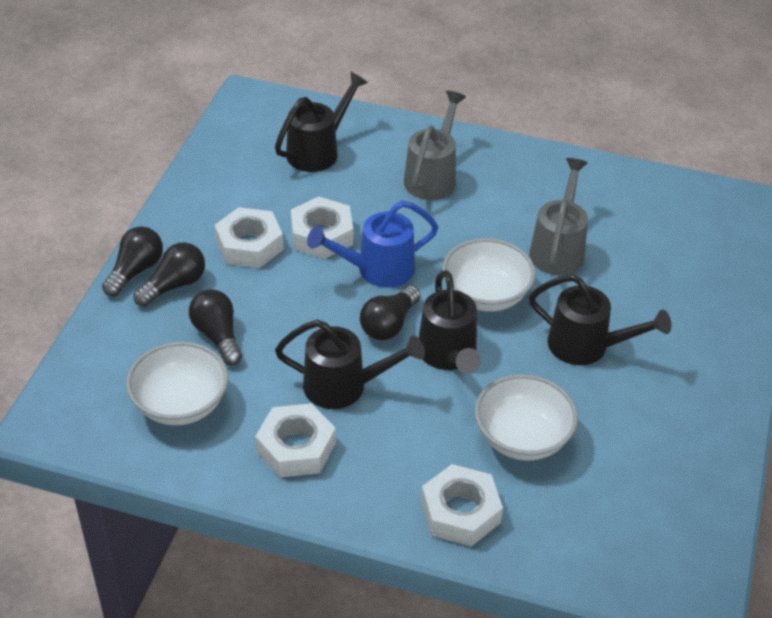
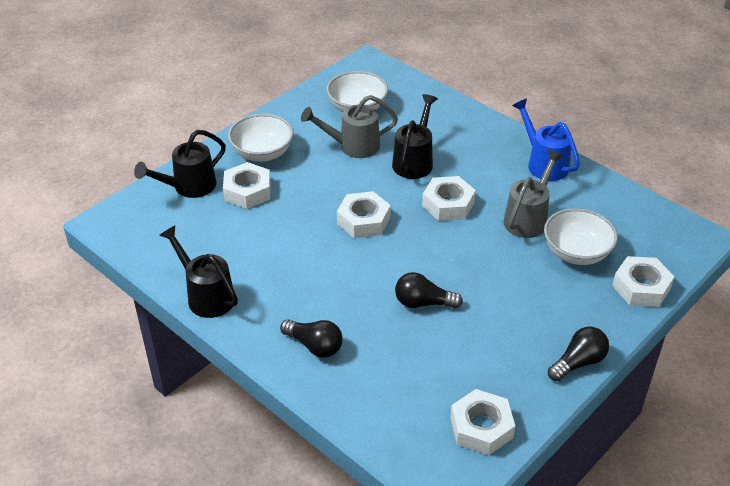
black light bulb: [102,226,163,296] [134,242,205,307] [189,290,242,365] [360,286,421,340] = 4 -> [280,319,343,358] [395,272,463,308] [548,327,609,381] = 3
black watering can: [275,72,368,172] [275,320,425,409] [419,270,481,374] [529,275,672,365] = 4 -> [134,130,226,198] [159,226,238,318] [392,94,438,179] = 3
white nut: [215,207,284,268] [255,403,336,478] [291,197,353,259] [421,464,503,547] = 4 -> [223,162,271,209] [337,191,391,238] [422,176,476,221] [450,389,515,455] [612,256,675,307] = 5

